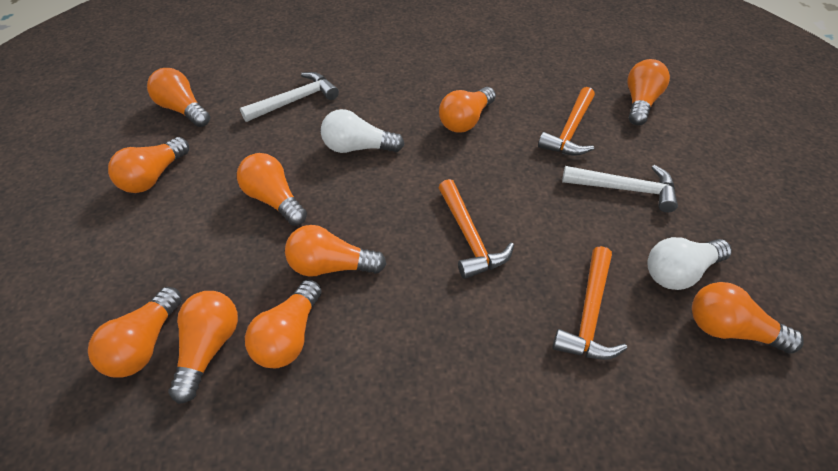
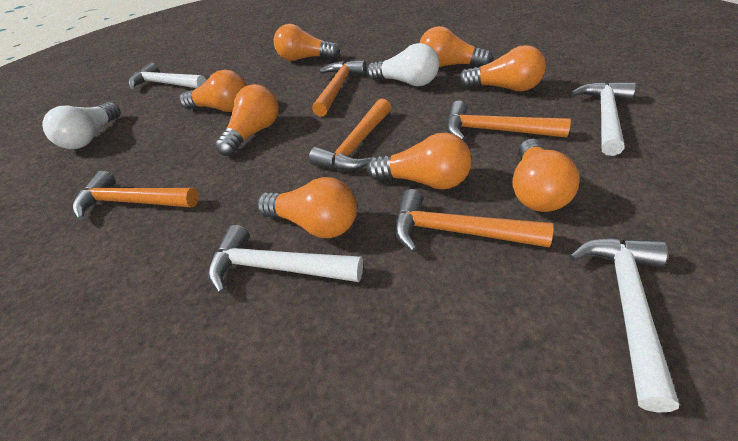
orange hammer: [438,179,514,279] [538,87,595,155] [553,246,627,360] = 3 -> [73,171,198,221] [309,99,391,171] [312,60,367,117] [394,189,553,253] [446,101,571,141] = 5
orange light bulb: [88,287,182,378] [108,137,189,193] [147,68,210,127] [169,291,238,404] [237,153,307,226] [245,280,322,368] [285,225,386,277] [439,87,496,133] [627,59,670,125] [692,282,804,354] = 10 -> [179,70,247,112] [215,84,279,156] [257,177,357,238] [274,24,340,61] [367,133,472,190] [419,26,493,67] [458,45,546,92] [512,139,580,212] = 8
white hammer: [240,72,339,122] [562,165,678,213] = 2 -> [129,62,206,89] [208,225,363,294] [569,238,679,413] [571,81,636,156] = 4

